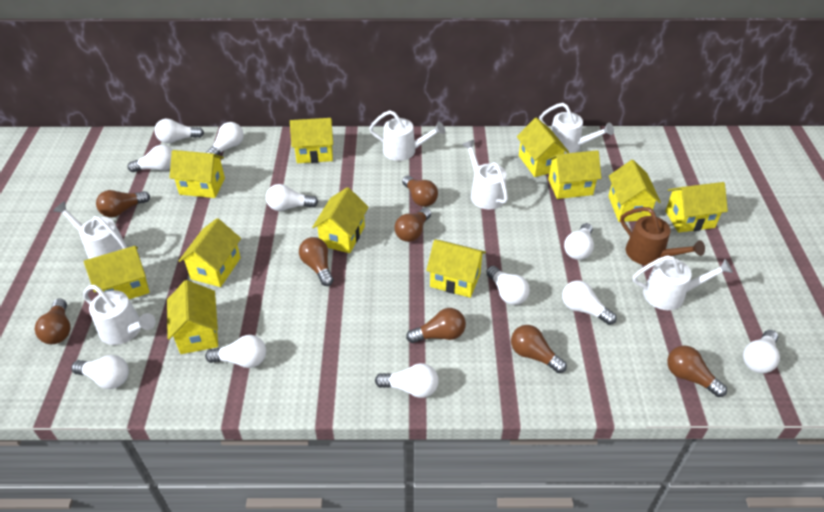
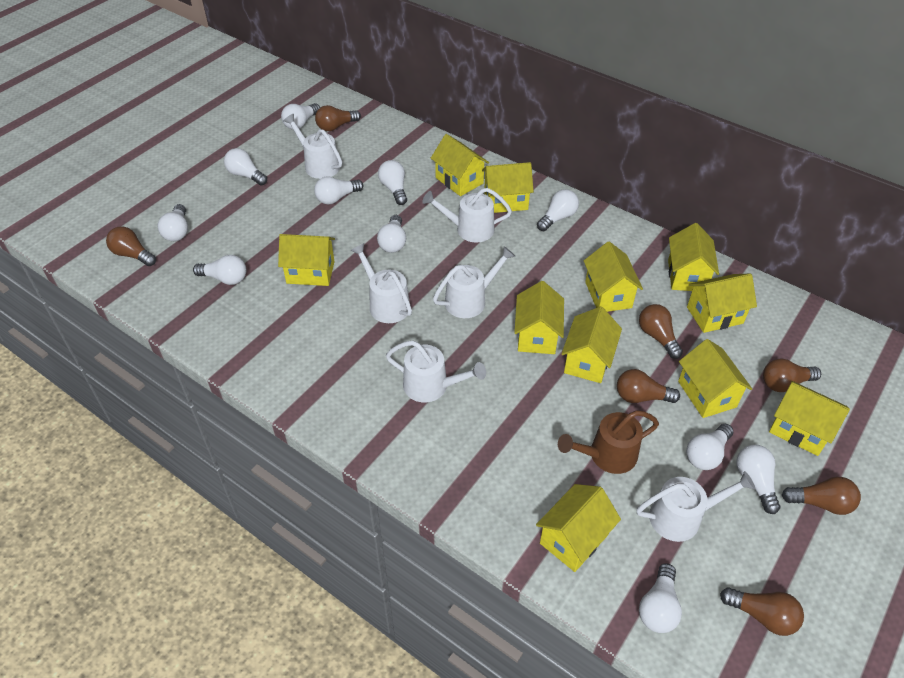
brown light bulb: [35,299,71,344] [96,190,150,217] [299,237,333,286] [395,208,431,242] [402,176,438,207] [406,308,466,343] [511,325,567,373] [667,345,727,397] = 8 -> [106,226,156,266] [315,105,361,131] [617,369,680,403] [639,304,683,359] [720,587,804,636] [763,359,821,392] [782,477,861,515] = 7

